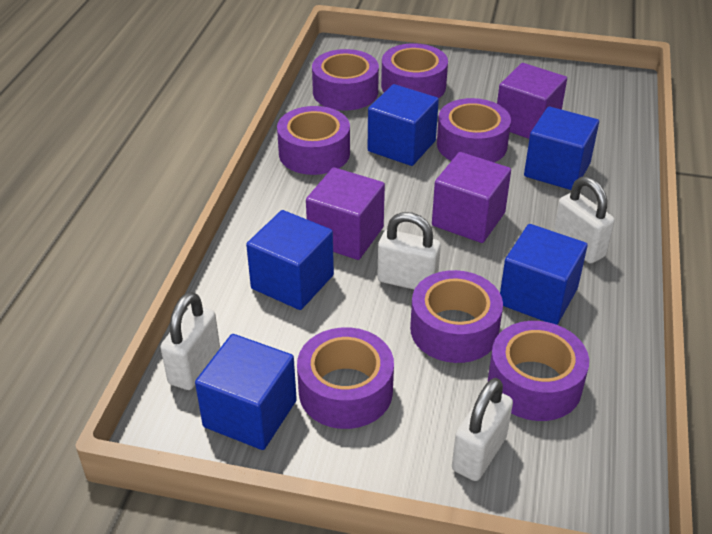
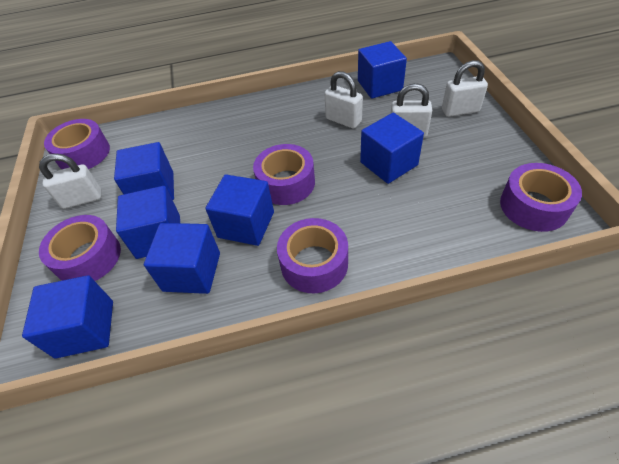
blue cube: [195,334,297,450] [246,210,334,310] [368,84,439,166] [500,224,588,325] [524,106,599,190] = 5 -> [22,275,113,359] [114,142,174,200] [116,186,180,259] [144,223,220,294] [205,174,274,246] [358,41,407,99] [360,113,424,184] = 7
purple cube: [306,167,385,260] [432,152,511,243] [497,63,567,139] = 3 -> none = 0
purple tape: [277,106,350,175] [297,327,394,429] [312,49,379,110] [381,43,448,98] [410,270,503,363] [437,98,511,162] [488,321,589,421] = 7 -> [39,215,121,281] [44,119,110,169] [253,144,315,205] [277,218,348,293] [500,163,582,232] = 5

